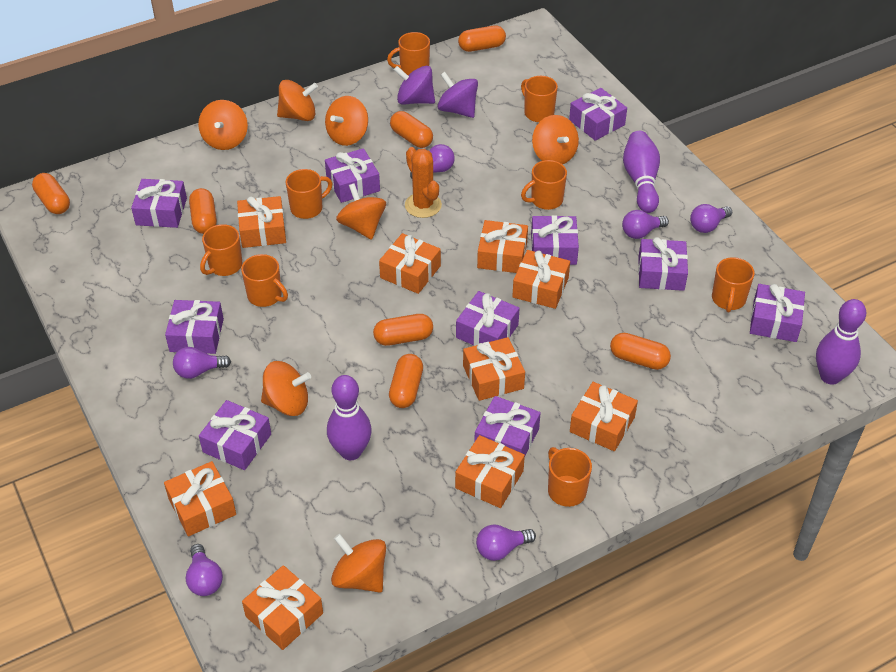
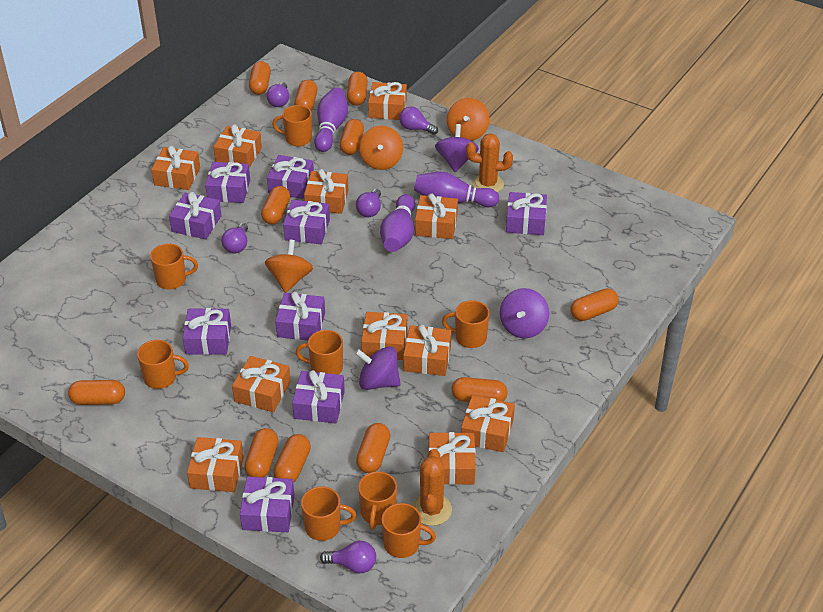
orange cactus: [405,147,442,218] = 1 -> [412,449,452,526] [466,133,513,192] = 2
orange capsule: [32,173,70,214] [189,188,217,234] [373,314,433,346] [389,354,423,408] [390,111,433,148] [458,25,506,52] [610,333,671,370] = 7 -> [68,380,125,405] [244,428,278,477] [249,61,271,95] [261,186,290,225] [274,434,311,483] [294,80,317,111] [340,119,364,155] [347,72,368,106] [356,423,390,473] [451,377,508,402] [570,288,619,321] = 11
orange gift: [164,461,236,536] [237,196,286,248] [242,565,323,650] [379,233,441,294] [455,435,525,508] [463,337,525,401] [477,220,528,273] [512,250,570,309] [570,382,638,451] = 9 -> [151,146,200,190] [187,437,244,492] [213,124,262,168] [232,356,291,412] [304,169,348,214] [361,312,407,360] [368,82,407,120] [403,325,451,376] [415,194,458,239] [428,432,476,485] [461,395,515,452] = 11
orange spinning top: [198,100,248,150] [261,361,311,416] [277,80,318,121] [325,96,368,146] [331,534,386,593] [336,183,386,240] [532,115,579,164] = 7 -> [265,239,313,293] [359,126,403,170] [447,98,490,141] = 3
purple gift: [131,179,187,228] [165,300,224,354] [199,400,271,470] [325,148,380,203] [456,291,520,346] [474,396,541,455] [531,215,579,265] [569,88,627,141] [638,237,688,291] [750,284,805,342] = 10 -> [169,192,222,239] [183,308,231,355] [205,162,250,203] [240,477,294,532] [267,155,314,199] [275,292,325,340] [283,200,330,244] [292,370,345,423] [506,192,547,235] = 9
purple light bulb: [173,347,231,379] [186,544,223,596] [410,144,455,179] [476,524,536,561] [622,210,669,239] [690,204,732,233] = 6 -> [221,223,248,253] [266,82,289,107] [320,541,376,573] [356,189,381,217] [399,106,438,135] = 5
purple spinning top: [394,66,435,105] [438,72,478,118] = 2 -> [355,346,400,390] [435,124,479,172] [500,288,549,338] = 3

